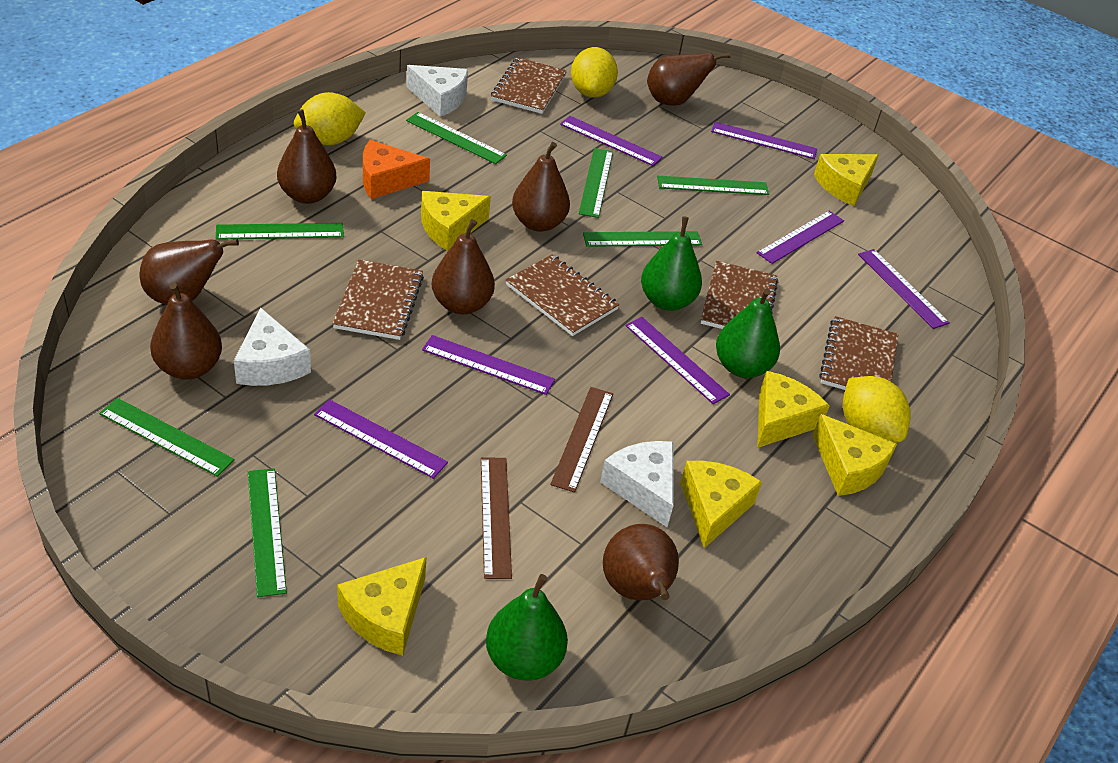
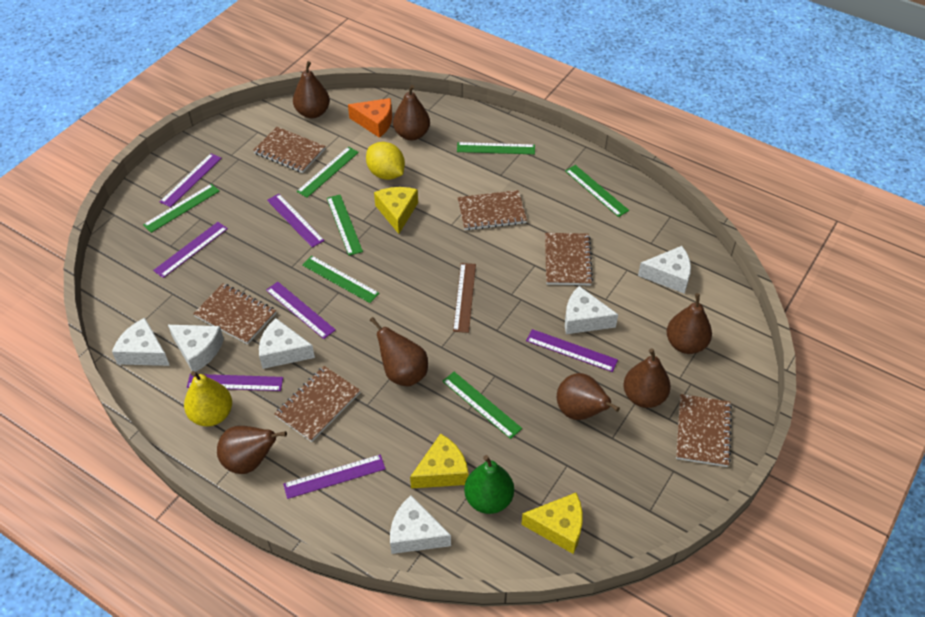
brown notebook: [332,259,424,340] [491,57,567,114] [506,254,619,336] [701,261,778,329] [819,316,899,390] = 5 -> [193,283,276,344] [253,127,325,173] [274,366,361,442] [457,190,527,230] [545,233,593,285] [676,394,732,467] = 6
brown ruler: [481,457,512,579] [550,387,613,493] = 2 -> [453,263,476,333] = 1
green pear: [486,574,568,681] [641,216,702,311] [716,288,780,378] = 3 -> [464,455,514,514] = 1
white cheese: [234,308,311,386] [406,65,468,117] [600,441,673,527] = 3 -> [112,318,170,366] [168,325,224,372] [259,318,315,369] [390,495,451,554] [565,286,618,334] [638,246,691,293] = 6
yellow cheese: [337,557,426,656] [421,191,491,251] [680,461,762,548] [757,371,830,448] [812,414,897,496] [814,154,879,206] = 6 -> [374,187,418,234] [410,434,469,488] [521,493,583,554] = 3
yellow lemon: [294,92,366,145] [571,47,618,98] [843,376,911,443] = 3 -> [366,142,405,180] = 1
yellow pear: none = 0 -> [184,371,232,426] = 1

